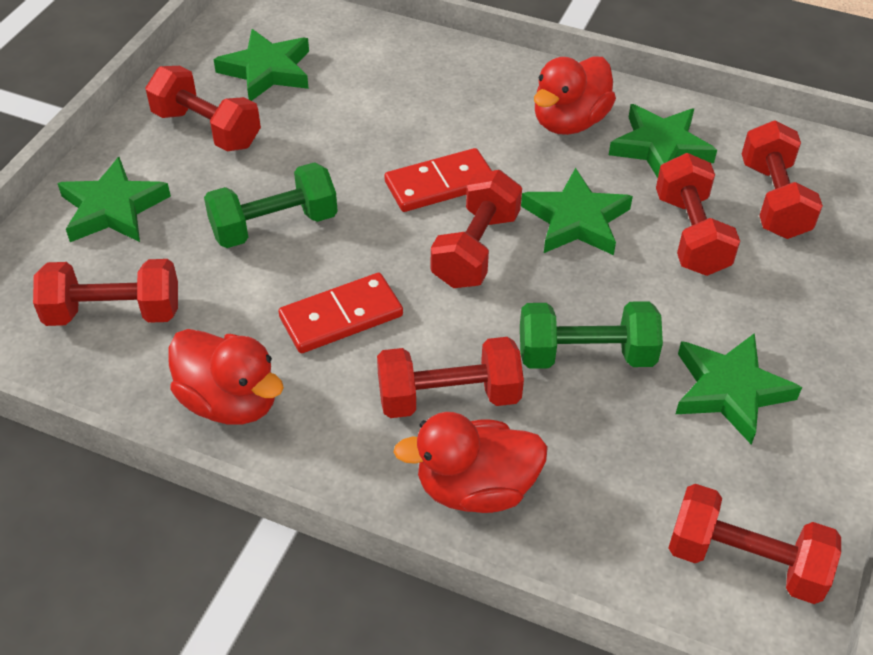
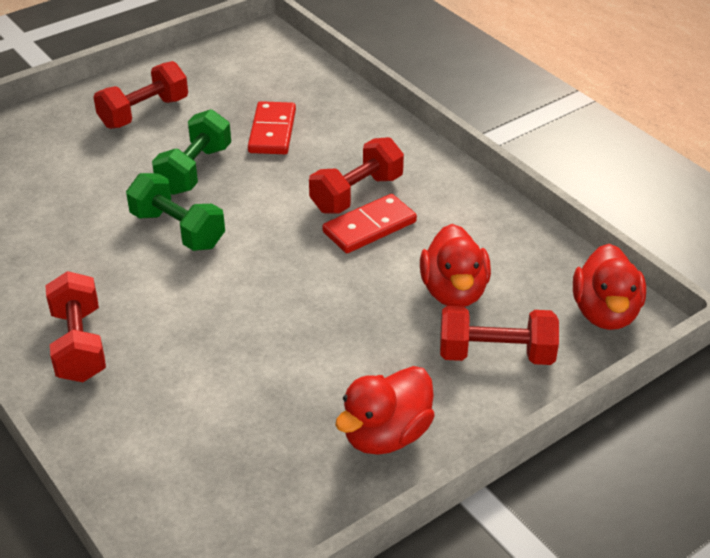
green star: [57,157,171,242] [214,29,309,101] [521,168,633,255] [609,104,717,178] [676,333,802,444] = 5 -> none = 0
red dumbbell: [33,259,178,326] [145,66,261,151] [377,337,524,418] [431,170,522,288] [656,153,740,276] [668,484,841,604] [742,120,823,239] = 7 -> [45,271,106,382] [93,61,188,129] [309,137,404,213] [440,306,559,365] = 4

